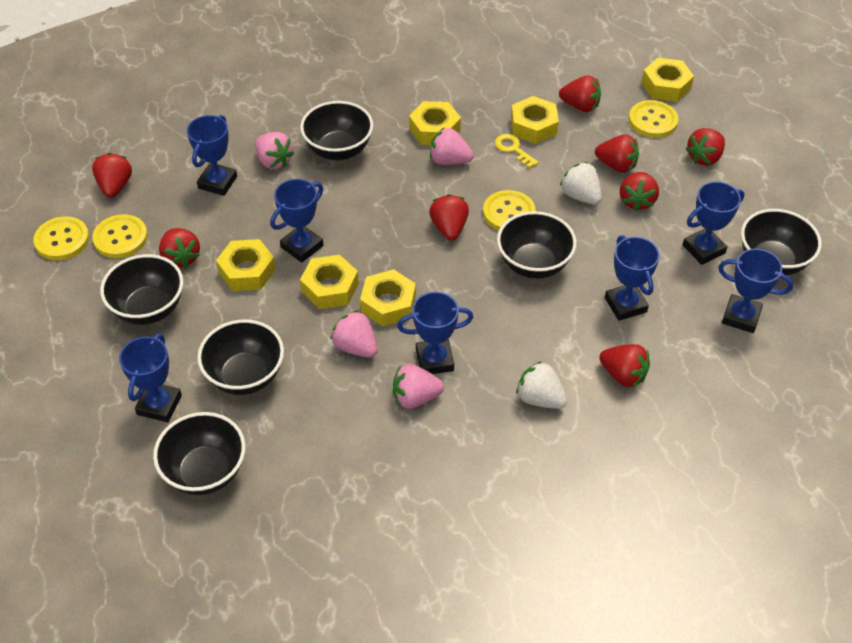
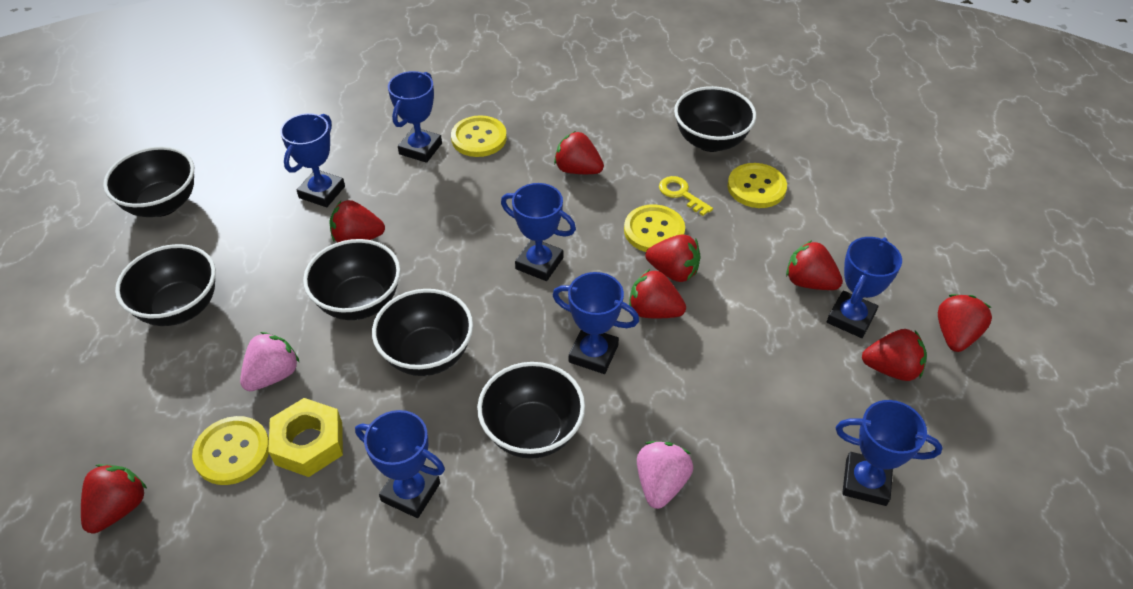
pink strawberry: [255,132,294,169] [331,310,377,358] [393,364,444,409] [430,127,474,165] = 4 -> [240,332,300,391] [637,441,693,509] = 2
white strawberry: [516,361,567,409] [560,162,602,205] = 2 -> none = 0
yellow nut: [216,239,276,291] [300,254,359,309] [360,269,416,326] [409,101,461,145] [511,96,559,144] [641,58,694,102] = 6 -> [268,398,343,477] = 1

